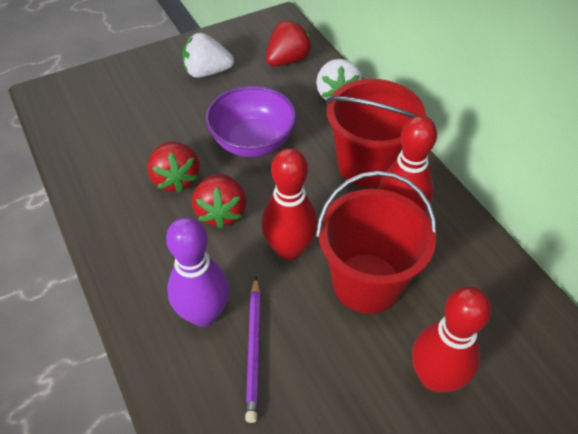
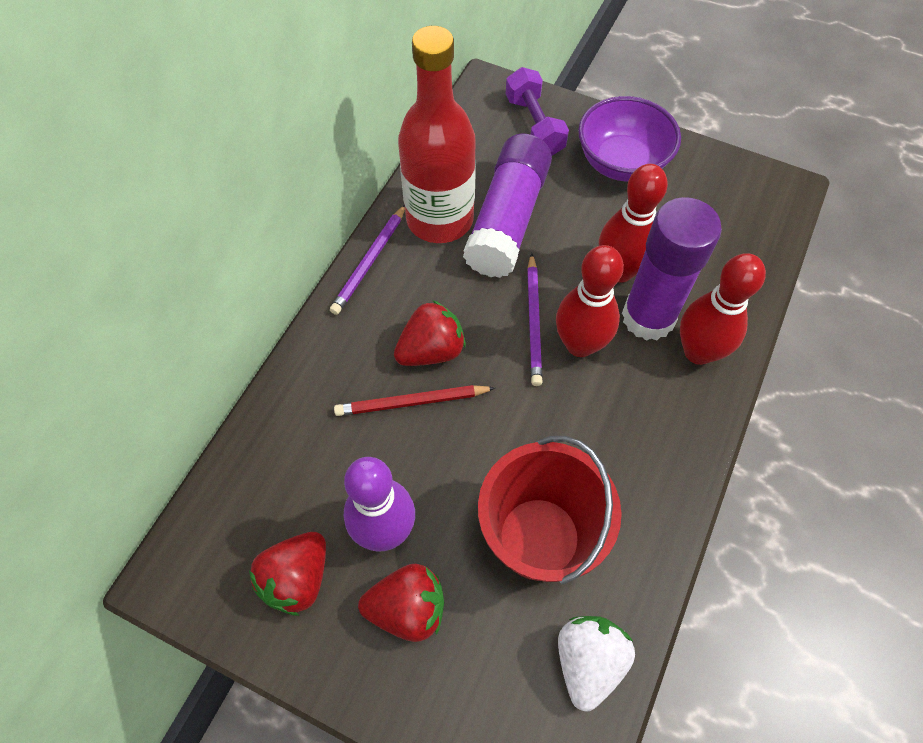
purple dumbbell: none = 0 -> [506,67,569,156] = 1
purple glue stick: none = 0 -> [463,134,552,278] [622,197,722,341] = 2
purple pencil: [245,277,261,423] = 1 -> [330,205,405,315] [527,253,543,386] = 2
red bottle: none = 0 -> [398,26,476,243] = 1
red bucket: [316,171,437,314] [326,79,426,188] = 2 -> [478,436,622,585] = 1
red pencil: none = 0 -> [334,385,495,416] = 1
white strawberry: [182,33,234,78] [316,59,362,100] = 2 -> [558,616,635,712] = 1

